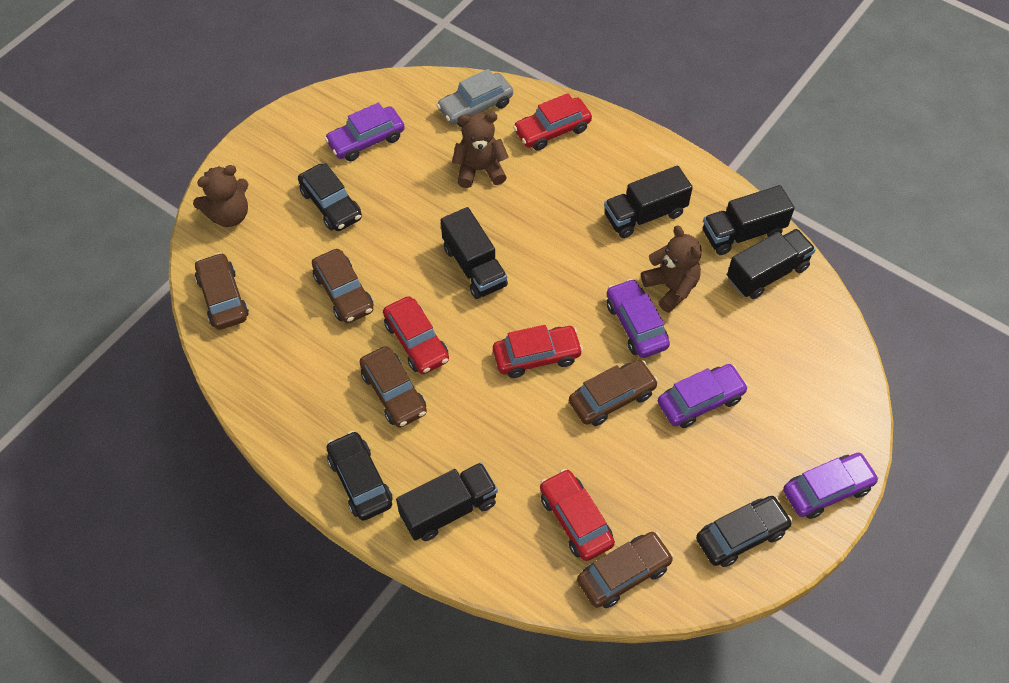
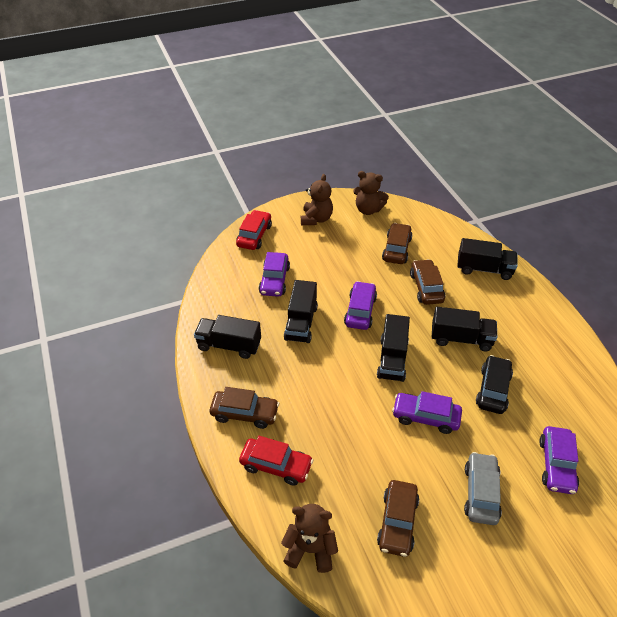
black car: [298,163,362,231] [326,431,393,521] [696,496,793,567] = 3 -> [476,355,513,414] = 1
brown car: [195,252,249,330] [312,249,373,323] [359,346,427,428] [569,360,658,426] [577,532,674,608] = 5 -> [210,387,279,429] [377,480,419,557] [382,223,412,264] [410,259,445,305] = 4
red car: [383,296,449,374] [493,325,583,378] [513,93,592,151] [540,469,615,561] = 4 -> [236,210,272,250] [239,436,313,486] = 2

